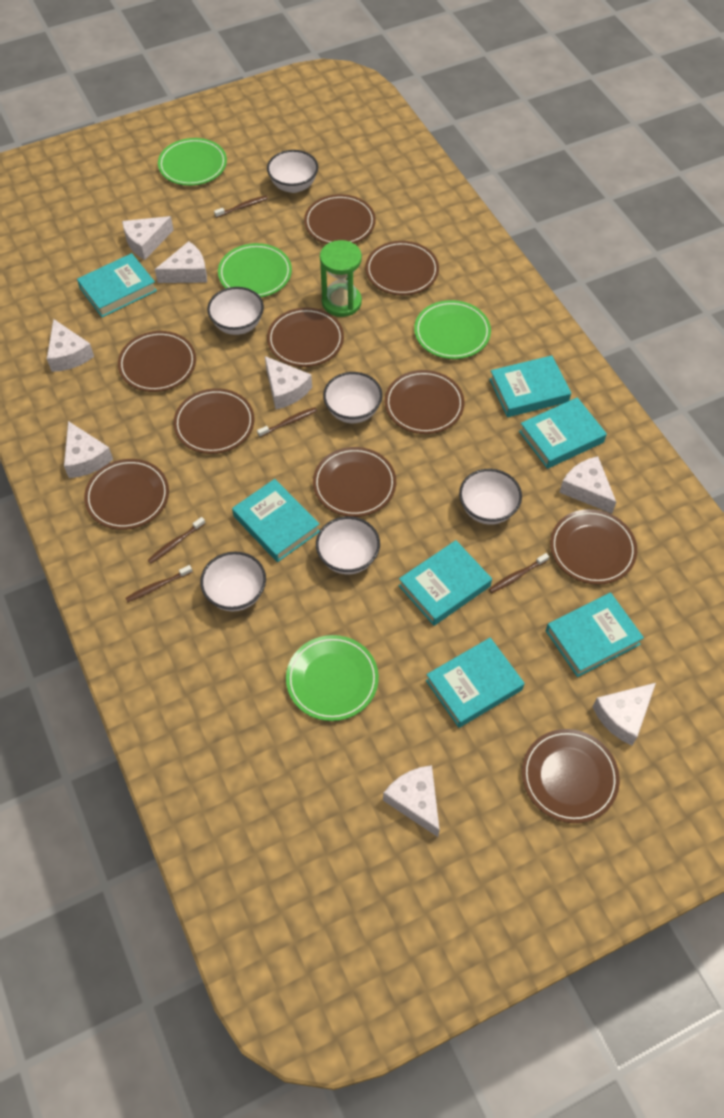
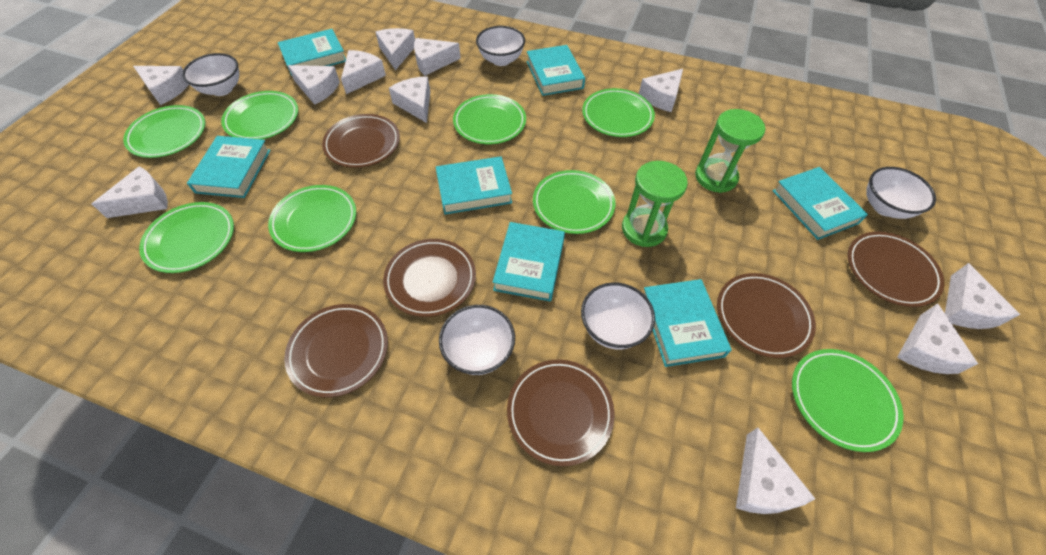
brown plate: [84,459,169,530] [118,331,196,392] [173,388,254,454] [267,307,344,367] [304,194,376,244] [313,447,396,517] [365,241,439,295] [385,370,464,434] [522,729,620,823] [550,509,637,585] = 10 -> [284,304,388,397] [322,114,400,168] [383,239,476,317] [507,360,614,466] [717,273,816,358] [848,232,944,307] = 6
brown toothbrush: [125,565,192,603] [147,517,206,564] [214,195,268,218] [257,407,317,437] [489,553,549,593] = 5 -> none = 0
green hourglass: [320,240,362,317] = 1 -> [622,161,688,247] [695,109,765,193] = 2
green plate: [158,138,227,186] [218,243,292,297] [286,635,379,721] [414,300,491,359] = 4 -> [123,105,206,158] [139,202,234,273] [221,91,298,140] [268,185,356,252] [453,94,526,144] [533,170,615,234] [582,88,655,137] [792,349,903,452] = 8
white bowl: [200,552,266,611] [207,287,264,335] [267,150,318,193] [316,516,380,574] [323,372,383,423] [459,469,522,525] = 6 -> [182,53,239,96] [439,305,515,375] [476,26,525,66] [581,282,655,350] [866,167,936,219] = 5
white cheese: [47,319,94,372] [64,421,113,478] [122,216,174,260] [155,241,207,283] [265,356,312,409] [383,765,440,837] [559,456,616,514] [592,683,656,745] = 8 -> [92,166,168,218] [133,66,189,105] [288,65,340,105] [341,50,386,94] [376,28,415,70] [389,76,430,123] [414,38,461,76] [639,69,683,112] [736,428,815,514] [897,303,978,374] [945,263,1020,329] = 11

